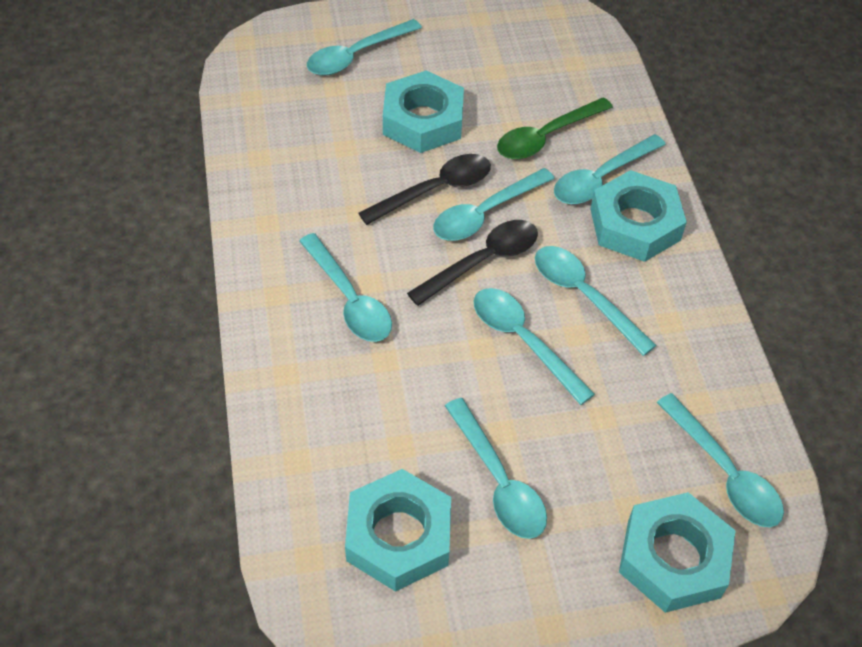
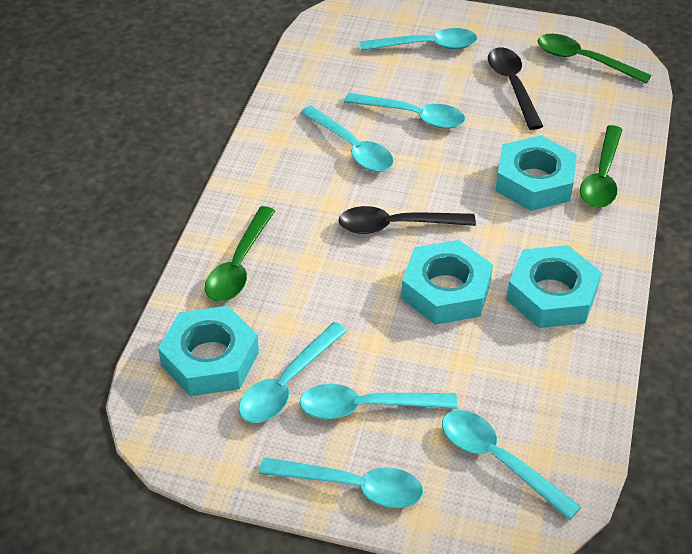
green spoon: [497,97,613,159] = 1 -> [205,206,275,302] [538,34,652,84] [580,125,623,208] = 3
turquoise spoon: [299,233,392,342] [307,19,422,75] [433,168,555,241] [445,398,547,539] [473,288,595,405] [535,246,657,356] [554,134,666,204] [657,393,784,527] = 8 -> [239,322,347,423] [259,457,423,508] [299,384,458,419] [300,106,394,172] [344,93,465,129] [360,28,477,51] [442,410,581,520] = 7

